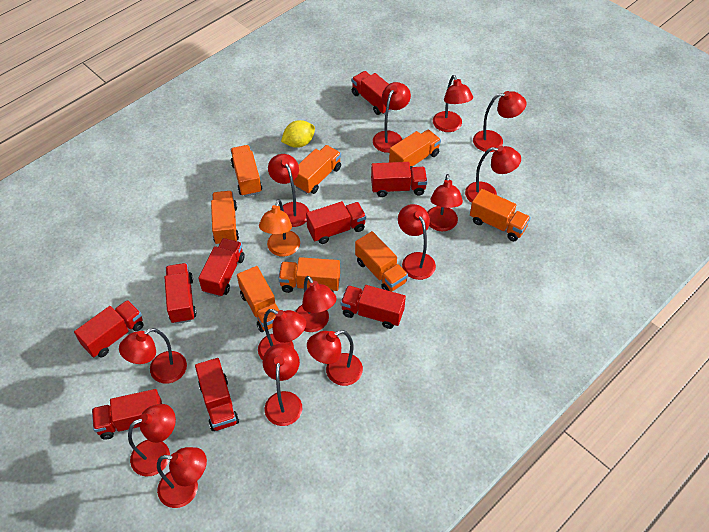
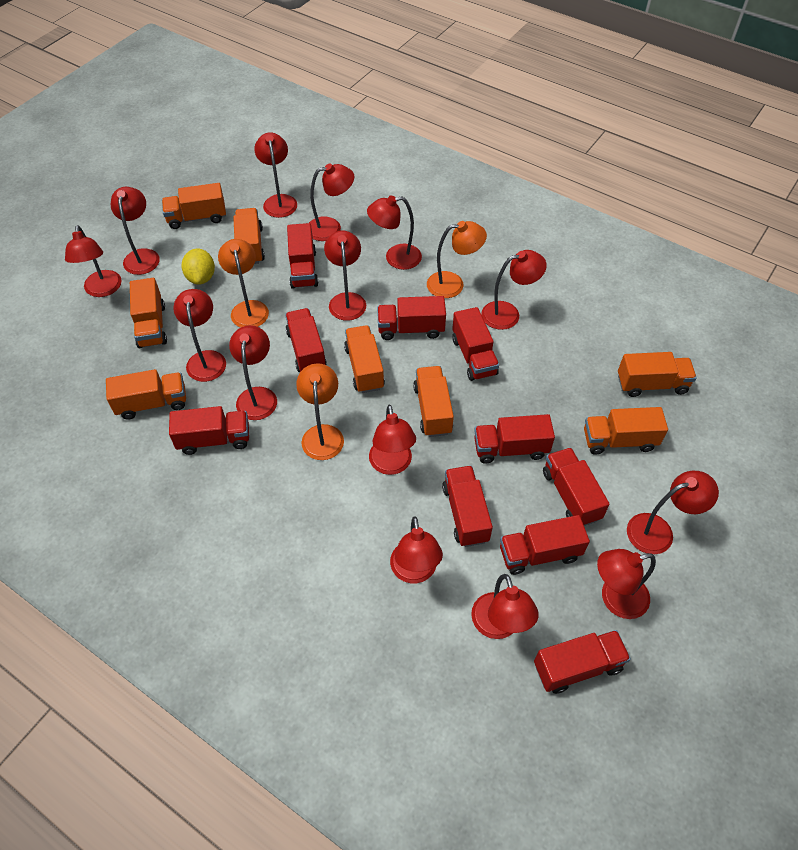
orange lamp: [259,199,300,257] = 1 -> [218,239,269,328] [296,363,344,460] [427,221,487,298] = 3
red truck: [74,300,143,358] [92,389,162,440] [164,263,197,324] [195,358,239,431] [198,238,245,297] [306,201,366,244] [341,285,406,329] [351,71,392,115] [371,162,427,197] = 9 -> [169,406,249,455] [285,308,327,372] [287,223,318,289] [377,296,446,340] [442,466,493,547] [452,307,499,381] [474,414,555,464] [500,515,590,575] [534,630,631,694] [543,448,610,526] = 10

